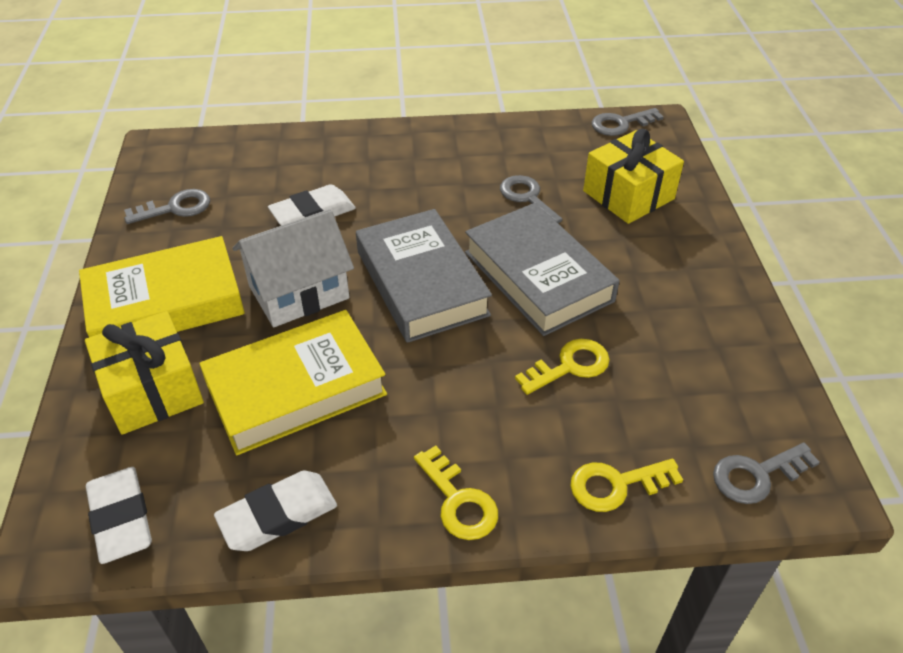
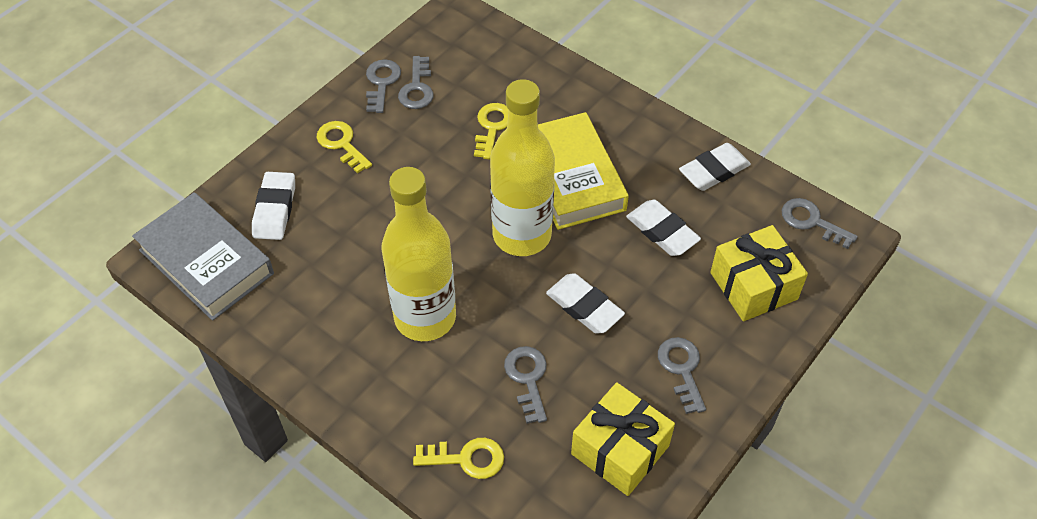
grey book: [356,209,492,343] [465,203,620,336] = 2 -> [132,192,274,321] = 1
grey key: [124,189,210,224] [500,175,562,223] [592,108,664,136] [713,442,820,504] = 4 -> [366,59,401,113] [398,56,434,109] [504,346,547,424] [658,337,706,414] [782,198,858,249] = 5
white eraser: [86,467,152,564] [214,471,337,551] [268,184,356,225] = 3 -> [252,172,295,240] [546,273,625,334] [626,200,701,256] [679,143,751,191] = 4
white house: [233,209,354,327] = 1 -> none = 0
yellow book: [79,236,245,337] [199,310,387,455] = 2 -> [538,112,629,230] = 1
yellow bottle: none = 0 -> [381,167,456,341] [490,79,555,256] = 2

